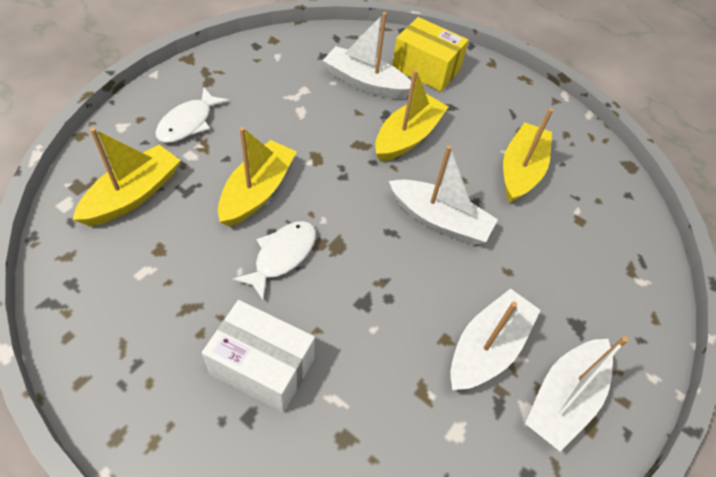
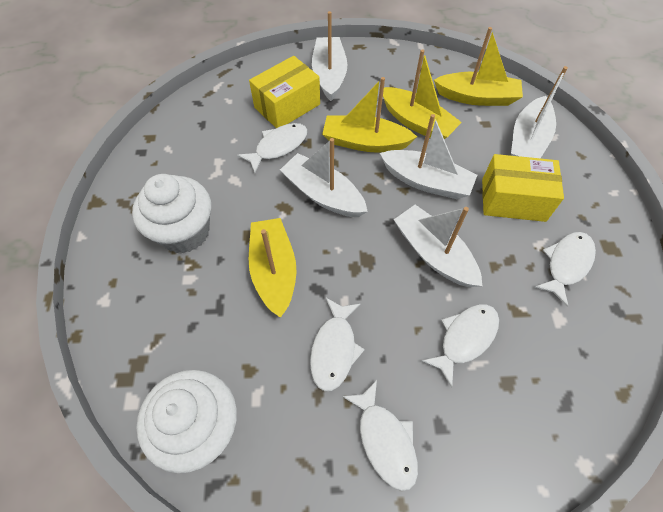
white boat: [323,12,411,99] [389,145,498,245] [450,288,541,390] [525,336,628,452] = 4 -> [280,138,368,217] [312,11,347,101] [380,114,477,199] [394,205,482,287] [511,66,568,158] = 5
white box: [202,300,315,413] = 1 -> none = 0
white cupcake: none = 0 -> [132,174,211,253] [136,370,237,473] = 2
white fish: [155,88,229,143] [232,221,316,301] = 2 -> [237,123,307,173] [310,298,365,391] [342,380,418,491] [421,304,499,388] [534,232,596,307] = 5
yellow box: [392,17,469,92] = 1 -> [249,56,320,128] [482,154,564,222] = 2

